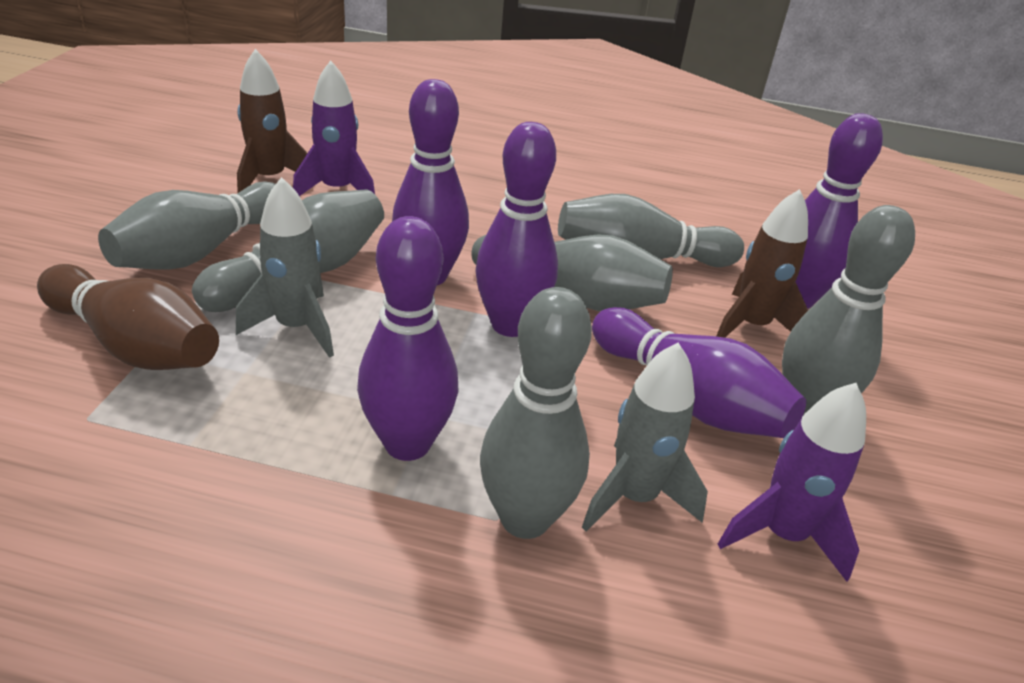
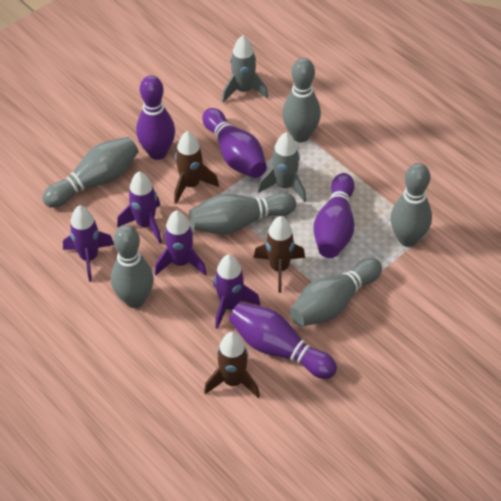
brown bowling pin: [37,264,219,370] = 1 -> none = 0
brown rocket: [237,49,307,193] [716,189,808,338] = 2 -> [174,131,219,204] [204,332,260,398] [253,216,305,293] = 3
purple bowling pin: [357,216,458,461] [392,79,469,285] [475,122,558,337] [592,307,806,438] [795,113,883,309] = 5 -> [136,75,175,160] [202,108,267,178] [229,303,337,379] [314,173,355,258] = 4
purple rocket: [293,60,375,196] [718,383,866,582] = 2 -> [63,205,114,282] [117,171,162,244] [155,210,207,275] [213,255,260,329] = 4

